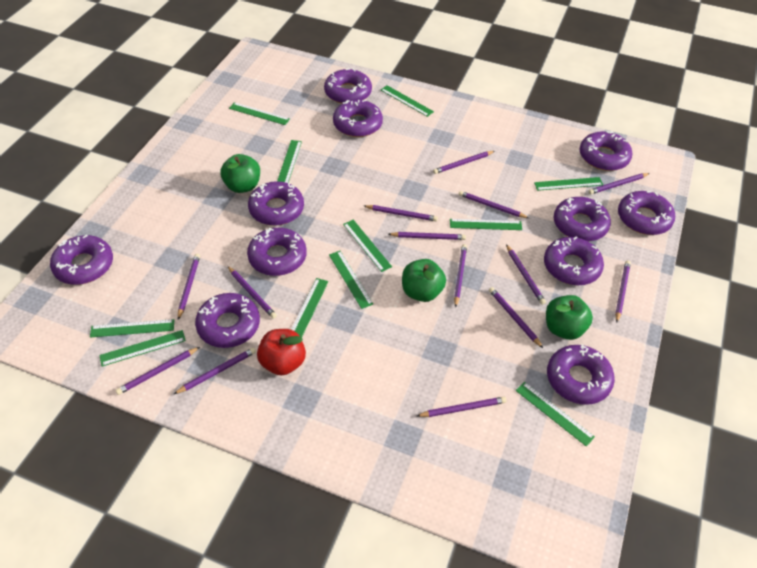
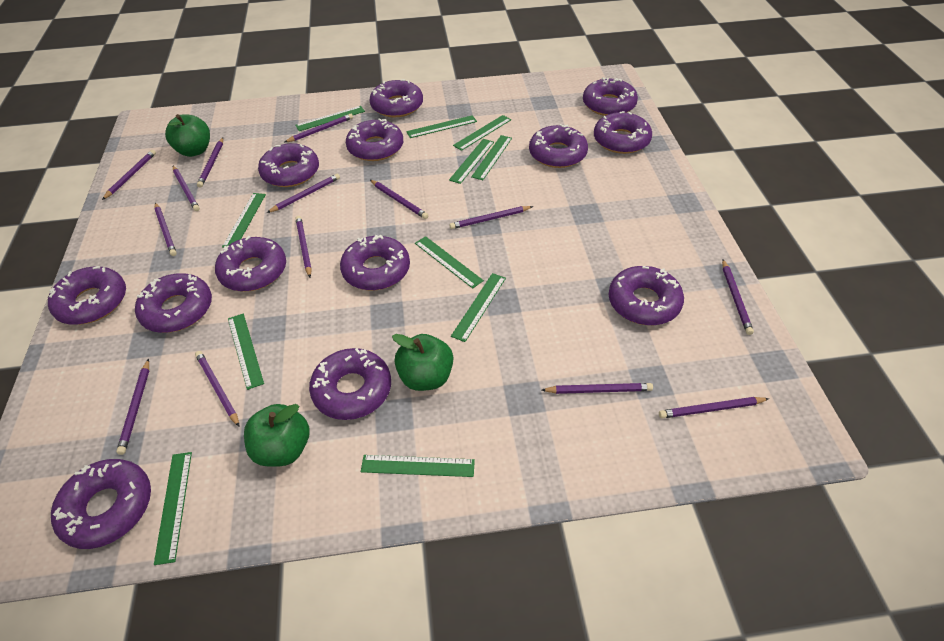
purple donut: [50,234,113,285] [195,293,260,348] [247,228,307,276] [248,181,304,226] [324,68,372,104] [333,99,383,137] [544,236,604,285] [547,344,615,405] [554,197,611,241] [580,130,632,171] [618,191,675,235] = 11 -> [48,266,126,325] [51,459,151,549] [135,273,212,333] [215,236,286,292] [258,143,319,187] [309,348,391,420] [340,235,410,290] [346,118,403,161] [370,79,423,117] [529,124,588,168] [583,77,638,116] [594,111,652,154] [609,266,684,325] = 13
red apple: [257,329,306,375] = 1 -> none = 0

